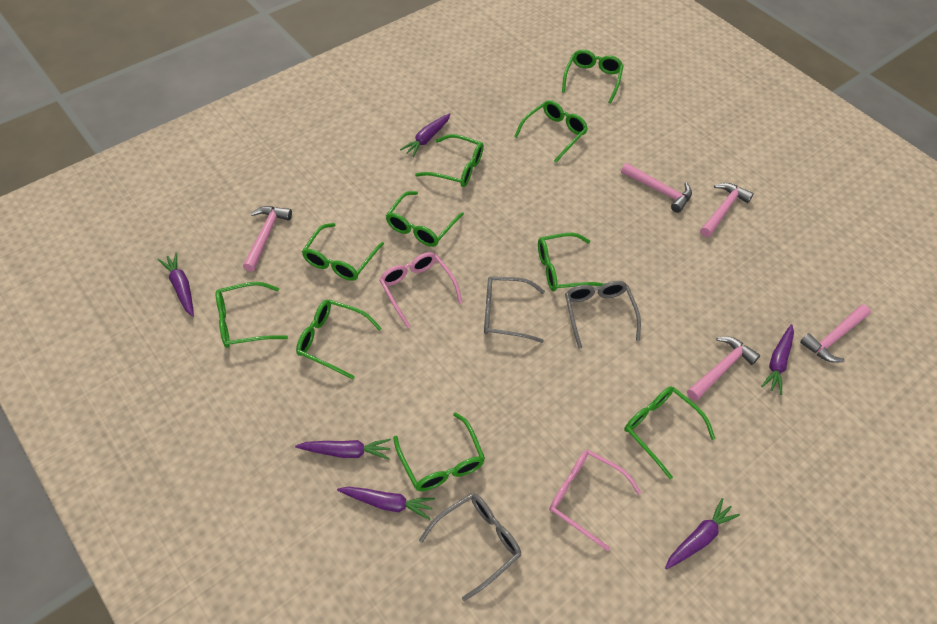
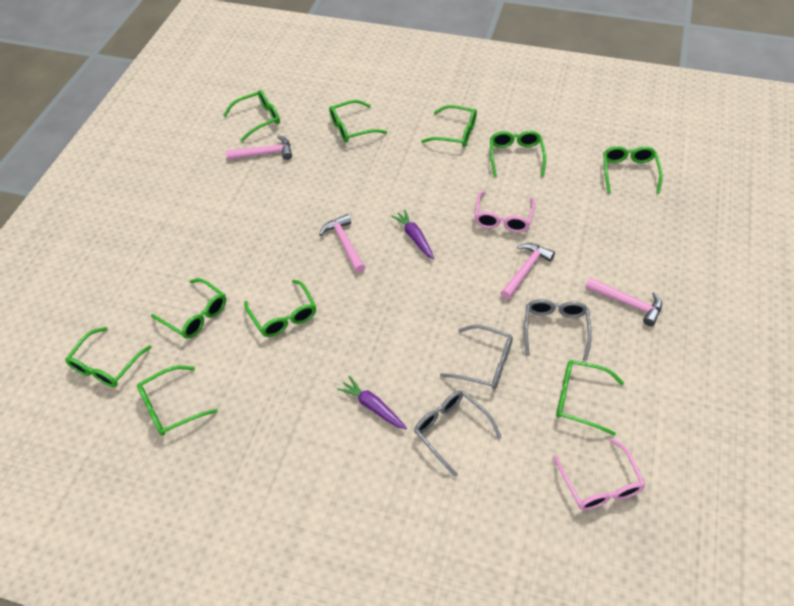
pink hammer: [243,206,292,272] [621,163,692,213] [687,337,760,401] [700,183,754,237] [800,304,871,363] = 5 -> [226,135,292,160] [319,214,365,273] [500,243,555,299] [585,277,662,326] = 4
purple carrot: [158,252,194,317] [295,439,391,460] [337,487,435,520] [400,113,450,157] [665,498,740,570] [761,324,794,395] = 6 -> [337,376,407,429] [391,210,434,259] = 2

